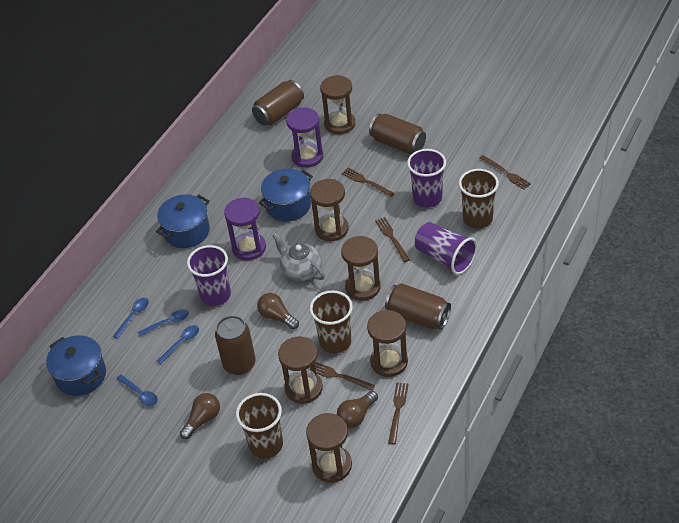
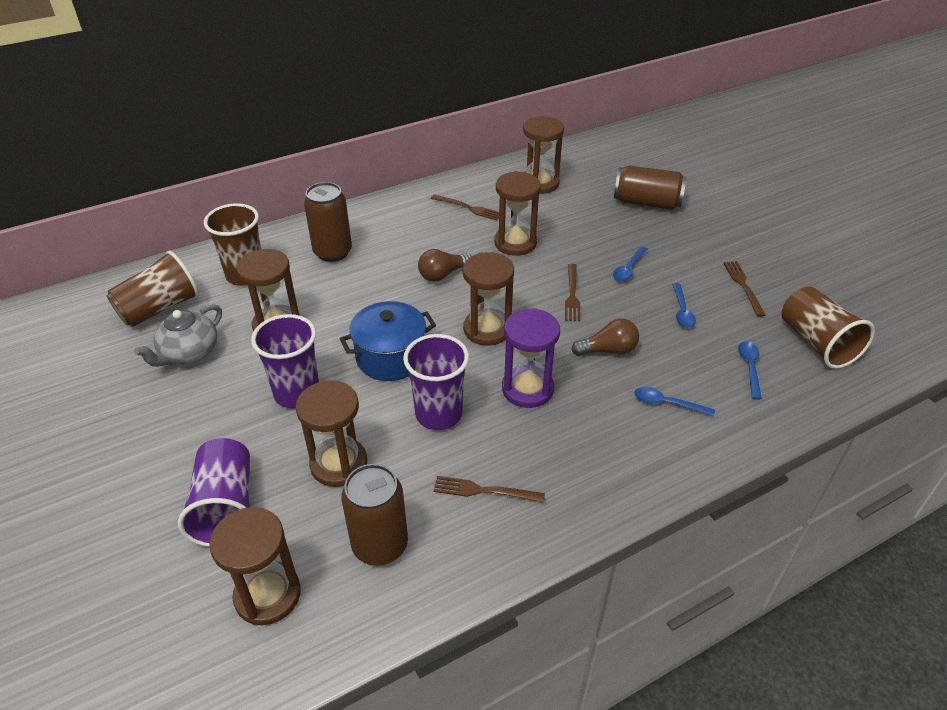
blue pot: [46,335,106,396] [156,194,210,248] [259,169,313,221] = 3 -> [340,301,436,381] = 1
brown can: [215,316,256,375] [252,80,304,126] [369,113,426,155] [385,283,451,330] = 4 -> [304,182,352,262] [342,464,408,565] [614,165,687,210] = 3
brown fork: [309,362,375,391] [342,168,395,197] [375,217,410,262] [388,382,409,444] [479,155,531,190] = 5 -> [431,195,499,221] [434,476,545,503] [565,264,580,321] [723,261,765,317] = 4
brown light bulb: [180,393,220,439] [257,293,299,329] [337,391,378,428] = 3 -> [418,249,471,282] [571,319,639,356] = 2
purple hourglass: [224,197,266,260] [286,108,323,168] = 2 -> [502,308,560,408] = 1

